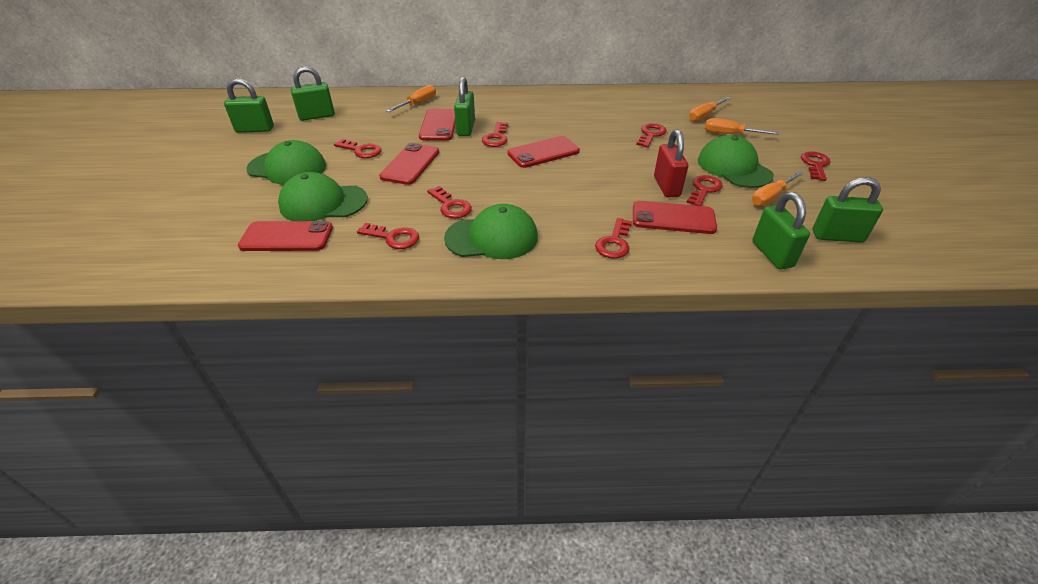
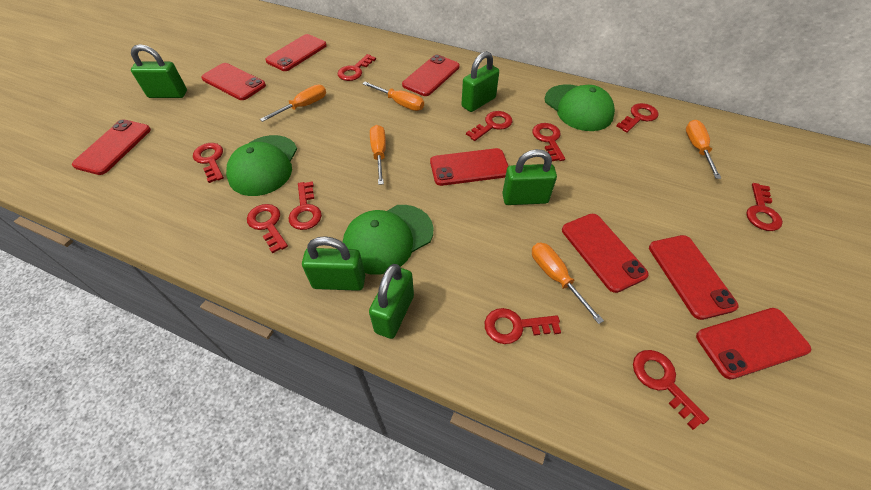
green cap: [246,140,326,185] [278,172,368,221] [444,204,538,259] [698,135,774,188] = 4 -> [226,135,297,196] [343,205,433,275] [545,84,615,131] = 3
orange screwdriver: [386,85,436,112] [689,97,731,122] [705,118,779,135] [752,171,804,206] = 4 -> [260,84,326,122] [362,82,424,111] [370,125,386,185] [532,242,604,324] [686,120,721,179] = 5
red key: [334,139,382,158] [357,223,419,249] [427,186,472,218] [482,122,508,147] [595,218,632,259] [636,123,667,148] [686,175,723,206] [801,152,831,181] = 8 -> [193,143,224,183] [247,204,288,254] [289,181,322,230] [338,54,376,81] [466,111,512,141] [485,308,561,344] [532,123,565,161] [616,103,659,133] [633,350,709,430] [746,183,783,231] = 10
red padlock: [654,129,688,197] = 1 -> none = 0
red phone: [238,221,333,251] [379,143,439,185] [419,109,456,141] [507,136,580,168] [633,201,717,234] = 5 -> [72,119,151,175] [202,63,266,100] [265,34,327,71] [402,55,460,96] [430,148,508,186] [562,214,649,293] [649,235,739,320] [696,308,811,379] = 8

